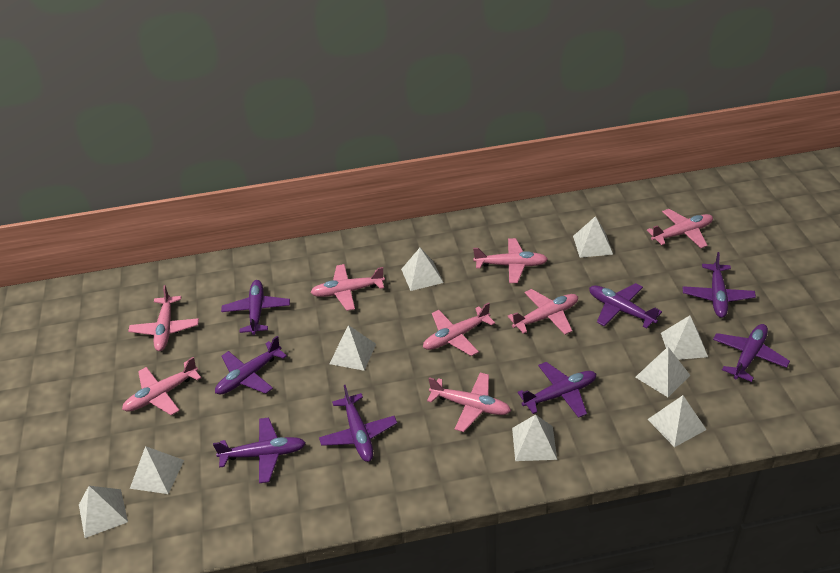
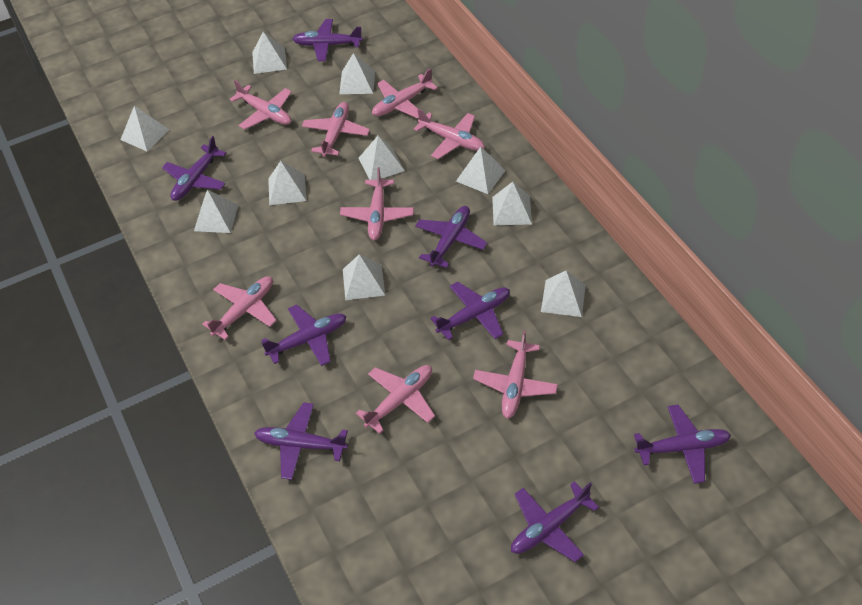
white pyramid: [79,486,128,538] [130,446,184,494] [329,325,376,371] [401,248,443,291] [512,415,557,461] [573,216,613,258] [635,347,690,397] [647,395,706,447] [661,315,708,360] = 9 -> [120,106,169,151] [194,189,238,233] [252,31,287,74] [268,161,306,205] [339,53,375,94] [343,254,385,300] [358,136,405,180] [456,147,506,194] [492,182,532,225] [541,270,586,317] = 10

